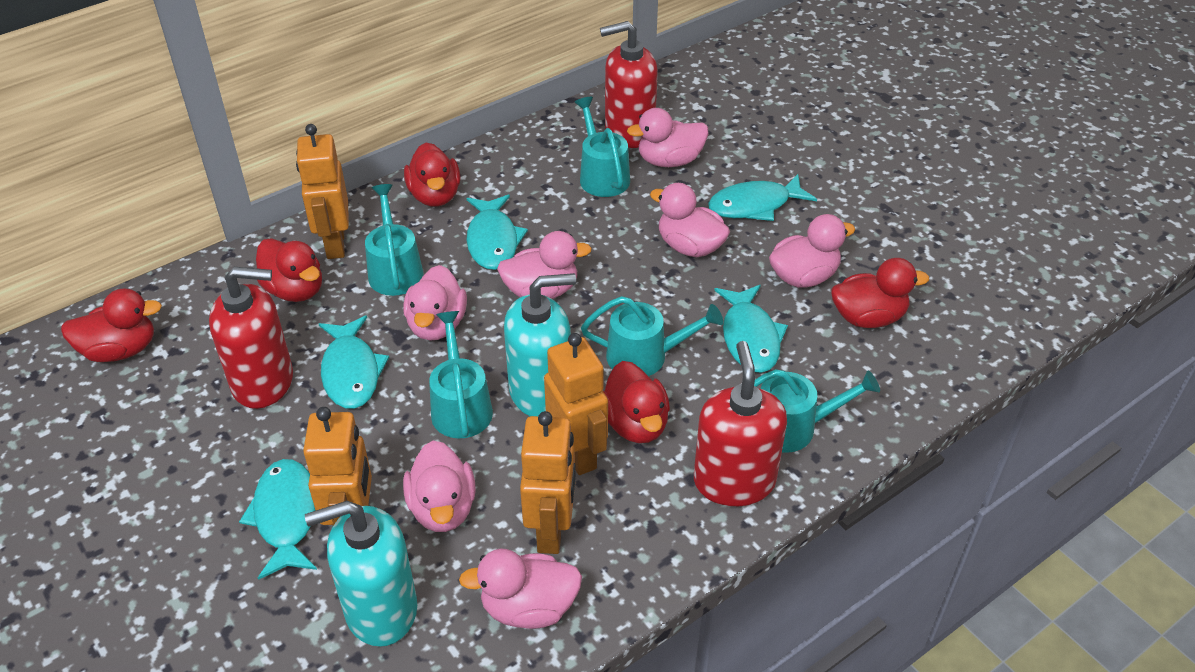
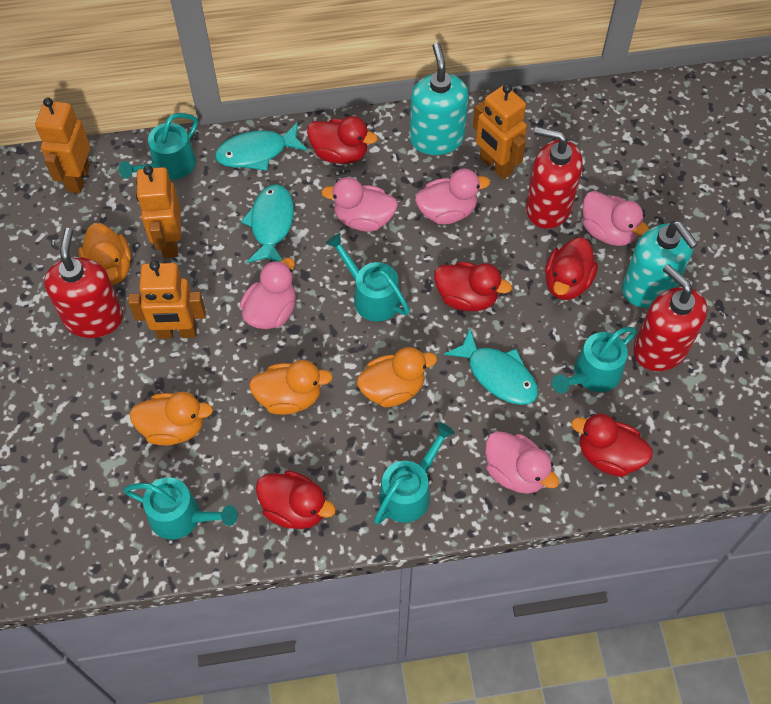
orange duck: none = 0 -> [79,223,131,285] [129,392,213,445] [249,360,333,415] [357,347,437,407] = 4
pink duck: [403,265,467,341] [403,441,476,532] [459,549,582,629] [497,231,592,299] [627,108,708,167] [650,183,730,257] [769,214,855,288] = 7 -> [240,258,296,329] [321,177,398,232] [415,168,490,224] [485,431,559,494] [582,191,649,246] = 5
turquoise fish: [239,459,317,580] [319,316,389,409] [466,195,528,270] [708,174,817,221] [714,285,788,373] = 5 -> [215,122,308,171] [241,184,294,263] [444,328,538,405] = 3

